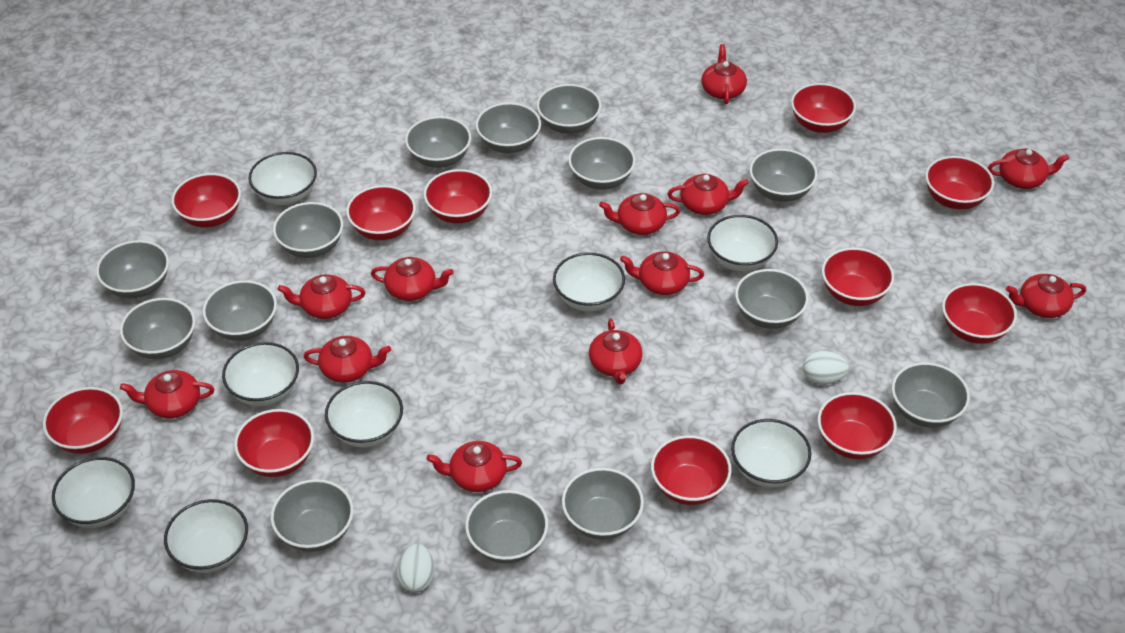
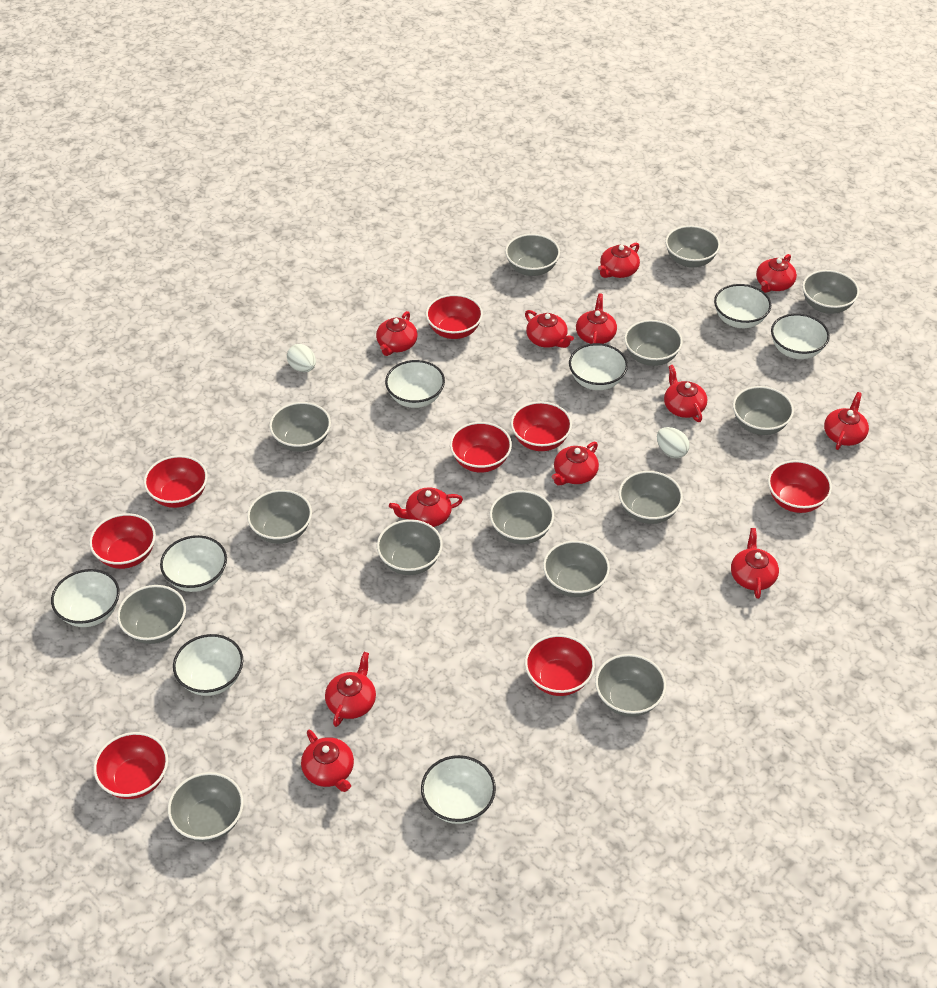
red bowl: [43,387,123,454] [171,173,241,227] [234,409,314,477] [346,185,416,240] [424,169,492,224] [651,435,732,505] [791,83,856,133] [818,392,897,459] [822,248,894,306] [925,156,994,209] [942,283,1017,344] = 11 -> [89,513,156,569] [93,732,168,799] [144,455,208,508] [426,294,483,339] [450,422,512,473] [511,401,572,451] [525,634,595,696] [768,460,832,513] = 8

